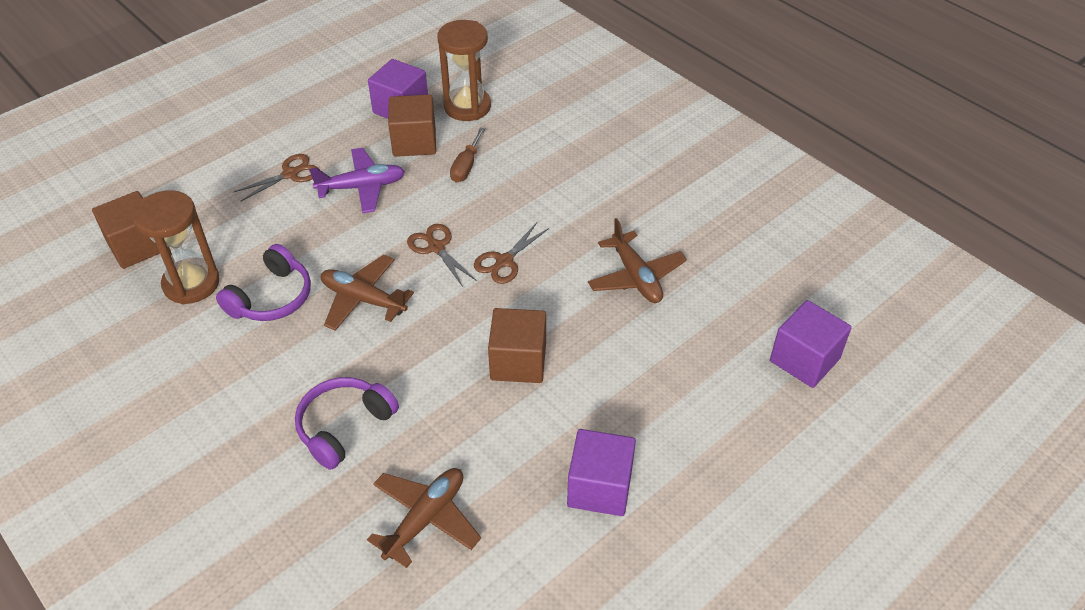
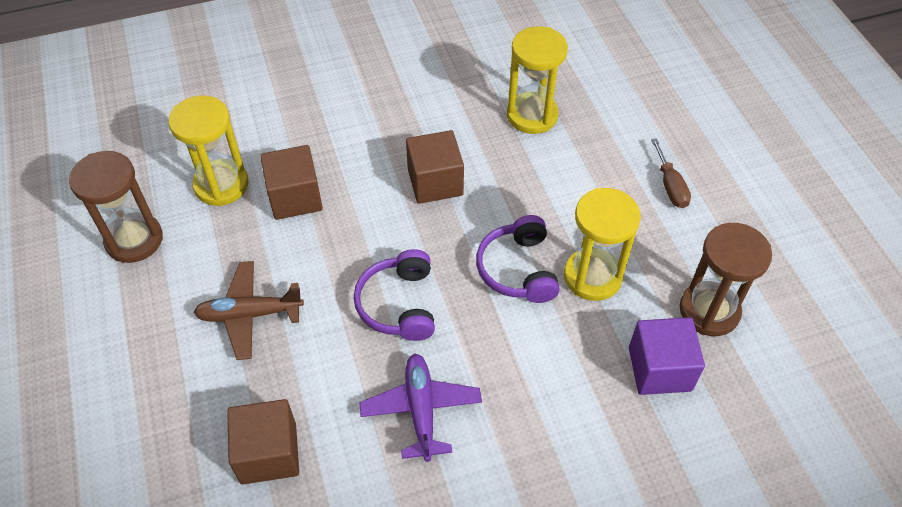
brown plane: [321,255,414,331] [367,468,481,568] [588,218,687,303] = 3 -> [194,261,304,360] = 1
brown scissors: [234,154,319,201] [407,224,477,287] [474,222,549,284] = 3 -> none = 0
purple cube: [368,59,428,119] [567,429,636,516] [770,300,852,388] = 3 -> [629,317,705,395] = 1
yellow hourglass: none = 0 -> [168,95,248,206] [507,26,568,134] [564,188,641,301] = 3

